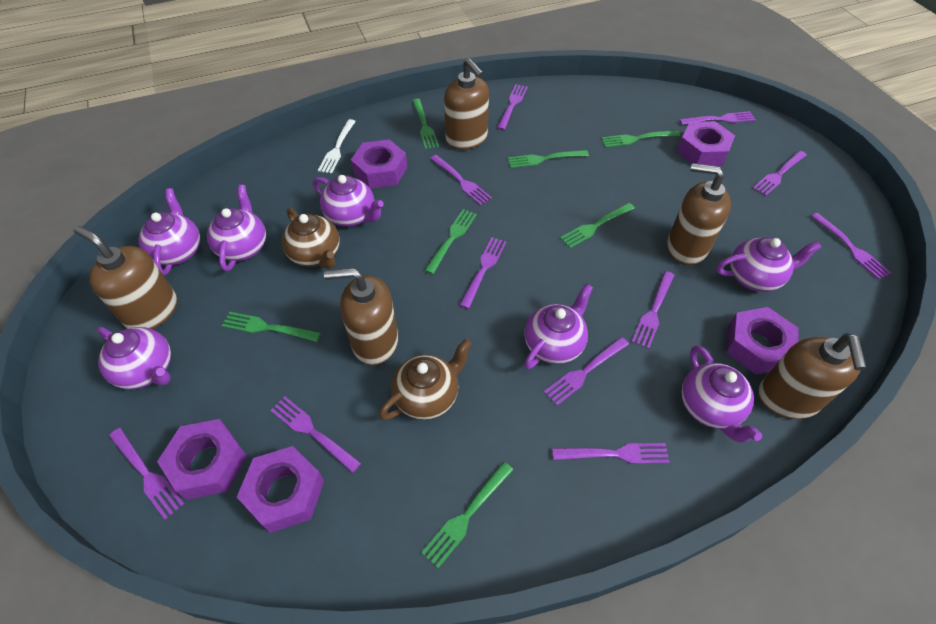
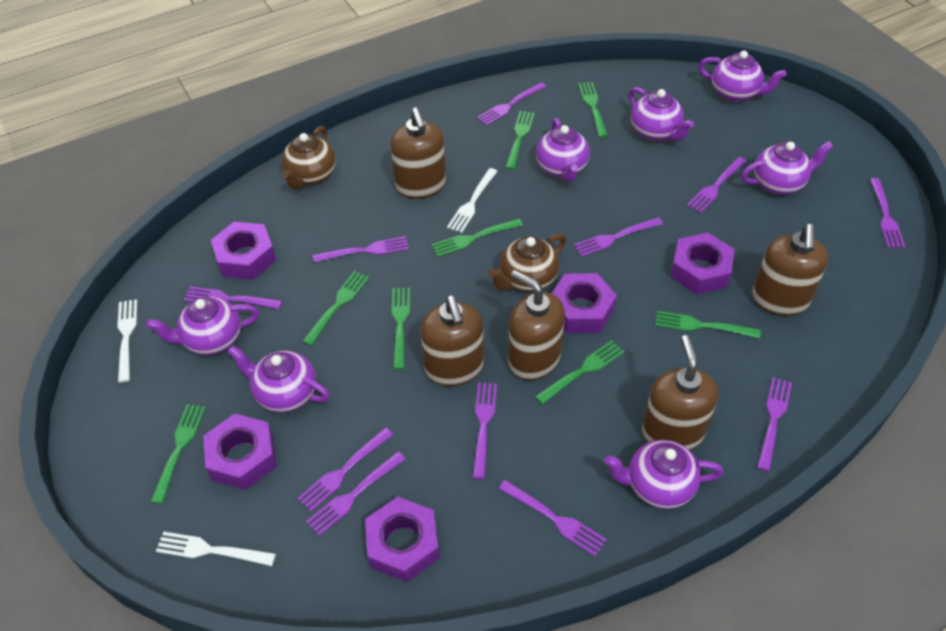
green fork: [222,312,321,342] [412,99,439,149] [421,462,513,568] [425,209,477,274] [508,150,589,168] [560,203,635,248] [601,130,680,147] = 7 -> [151,404,206,504] [302,271,369,346] [391,288,410,370] [431,219,523,257] [505,111,534,170] [535,340,624,404] [578,82,608,138] [655,311,761,339] = 8
white fork: [318,119,356,174] = 1 -> [117,299,137,383] [156,532,276,566] [447,168,498,233] = 3

